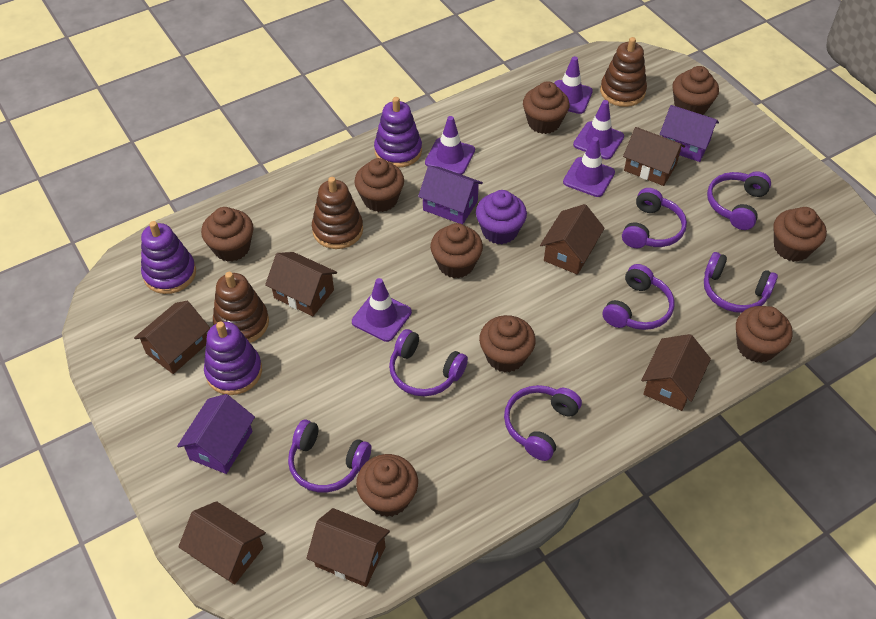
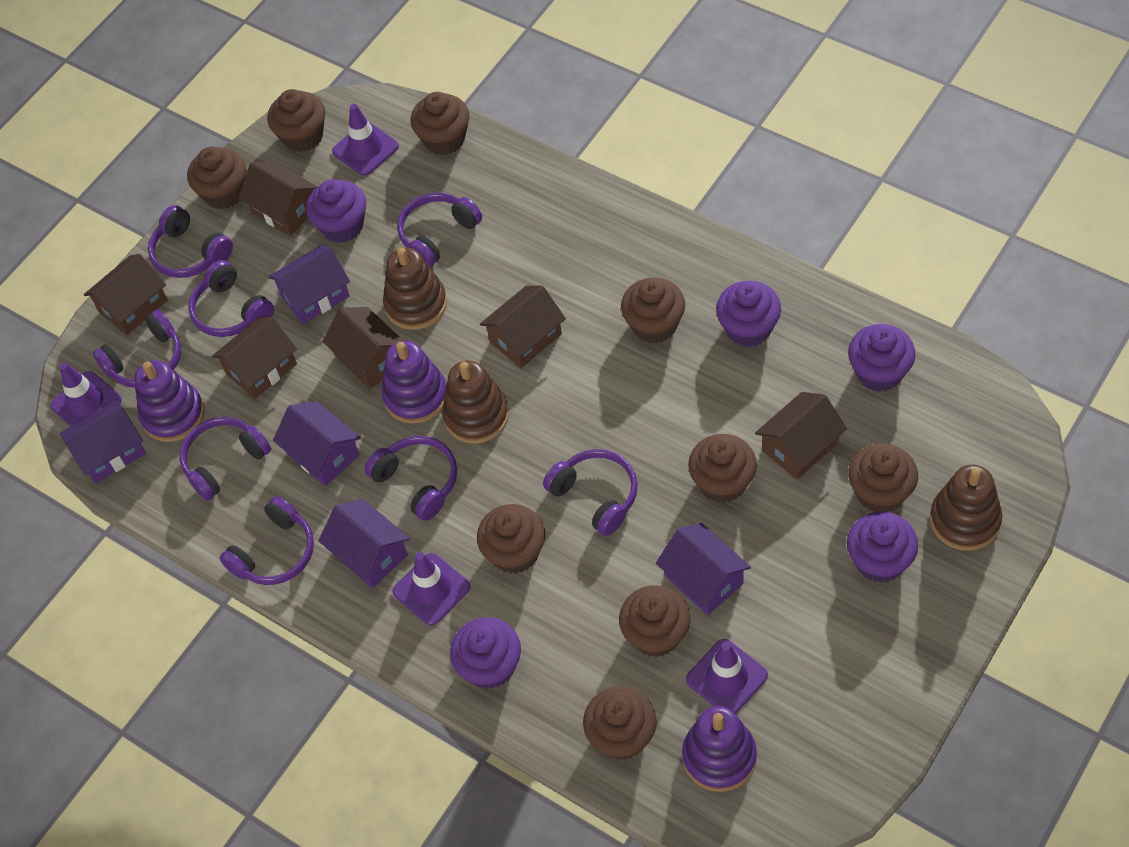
brown house: [134,301,210,374] [178,501,266,585] [265,252,337,316] [306,508,390,587] [540,204,605,275] [623,127,685,186] [641,334,711,411] = 7 -> [84,254,168,335] [212,317,297,399] [238,161,318,236] [322,307,404,389] [480,286,566,368] [755,392,847,480] = 6
purple cupcake: [476,190,527,244] = 1 -> [306,179,366,243] [450,617,521,689] [716,281,781,347] [847,512,918,583] [848,324,915,392] = 5
purple headphones: [288,420,371,492] [389,329,468,396] [504,385,582,461] [603,264,674,330] [622,188,687,248] [704,252,778,313] [707,171,771,230] = 7 -> [93,310,181,388] [148,205,233,278] [180,417,271,501] [189,260,274,337] [220,496,314,585] [365,436,457,521] [397,193,482,267] [543,449,638,536] = 8
purple house: [177,394,255,474] [418,166,483,224] [660,105,719,162] = 3 -> [60,400,146,483] [269,245,350,324] [273,401,361,486] [318,499,410,588] [656,523,751,615] = 5
purple traffic cone: [352,278,412,342] [425,116,475,175] [554,56,593,114] [563,137,615,197] [573,100,624,159] = 5 -> [50,362,122,426] [332,104,399,176] [393,552,471,625] [686,639,768,714] = 4

